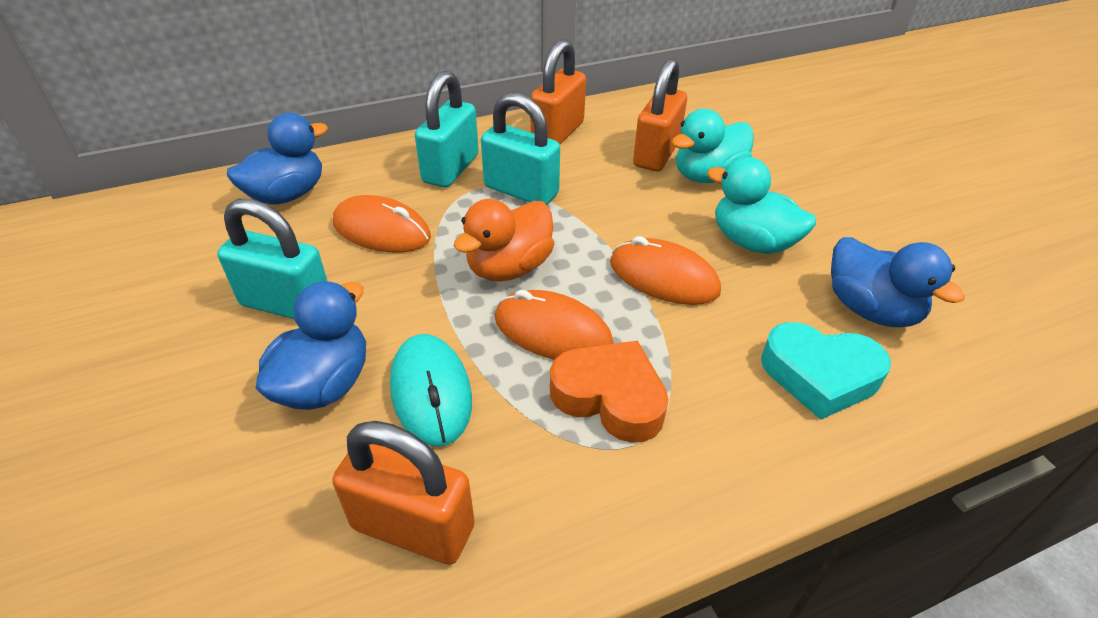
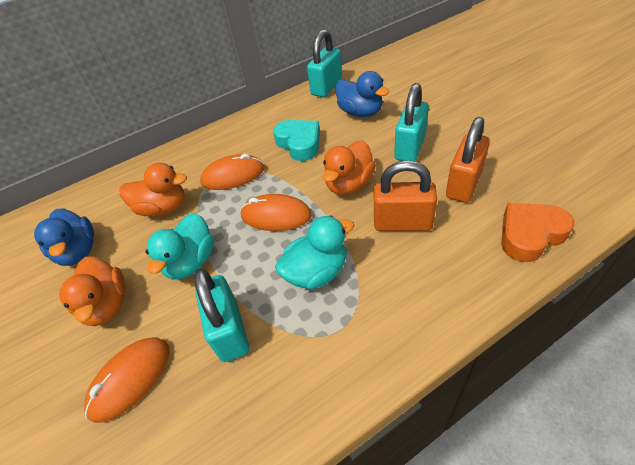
blue duck: [227,113,328,204] [255,281,366,410] [831,237,965,327] = 3 -> [34,208,94,266] [336,71,389,117] = 2
orange duck: [454,199,554,282] = 1 -> [59,257,126,326] [119,163,187,216] [323,140,376,195] = 3
orange padlock: [332,421,475,565] [530,39,586,144] [633,58,687,171] = 3 -> [374,160,437,231] [446,117,490,203] = 2
turquoise mouse: [390,334,472,447] = 1 -> none = 0

